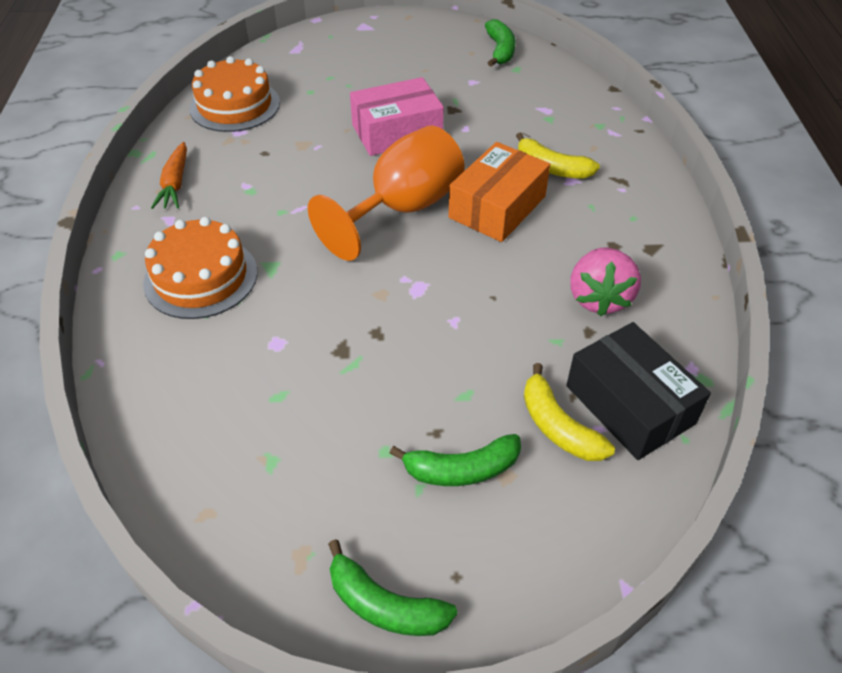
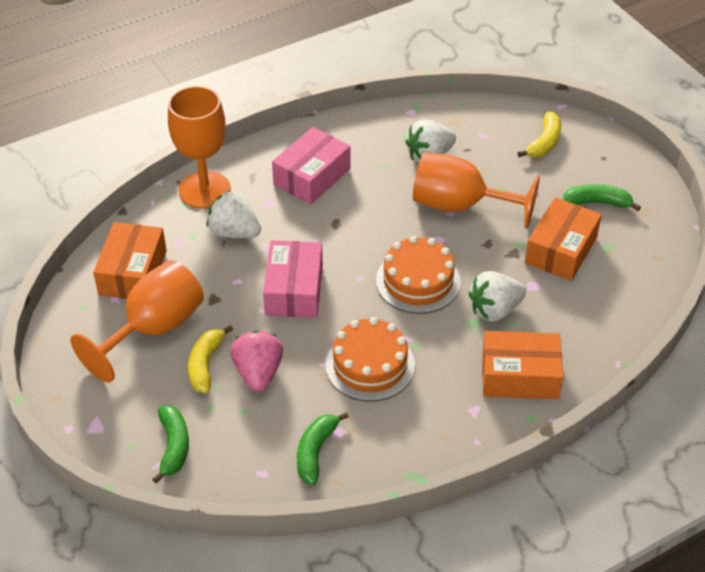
black box: [566,322,711,460] = 1 -> none = 0
orange box: [448,142,550,242] = 1 -> [93,222,167,299] [482,331,563,399] [525,197,602,281] = 3
orange carrot: [151,142,187,209] = 1 -> none = 0
orange goblet: [308,126,465,261] = 1 -> [71,260,204,383] [168,86,231,209] [413,153,540,228] = 3
pink box: [350,77,444,156] = 1 -> [263,240,323,318] [272,127,350,205] = 2
white strawberry: none = 0 -> [206,190,261,238] [405,119,456,163] [469,271,526,321] = 3

